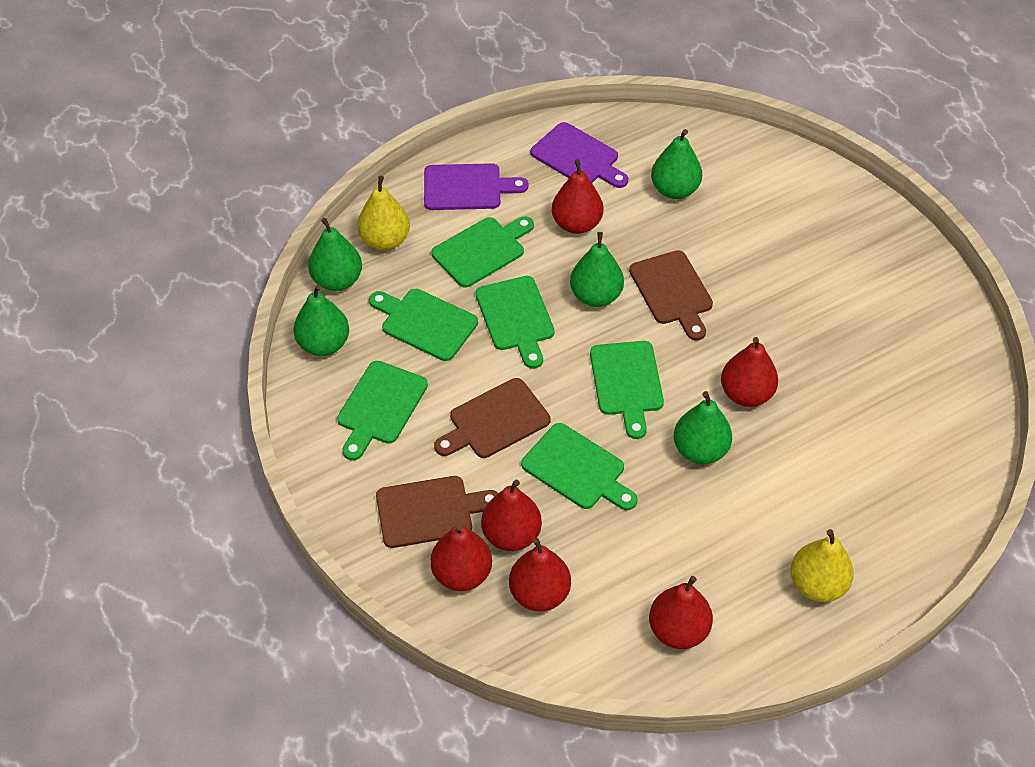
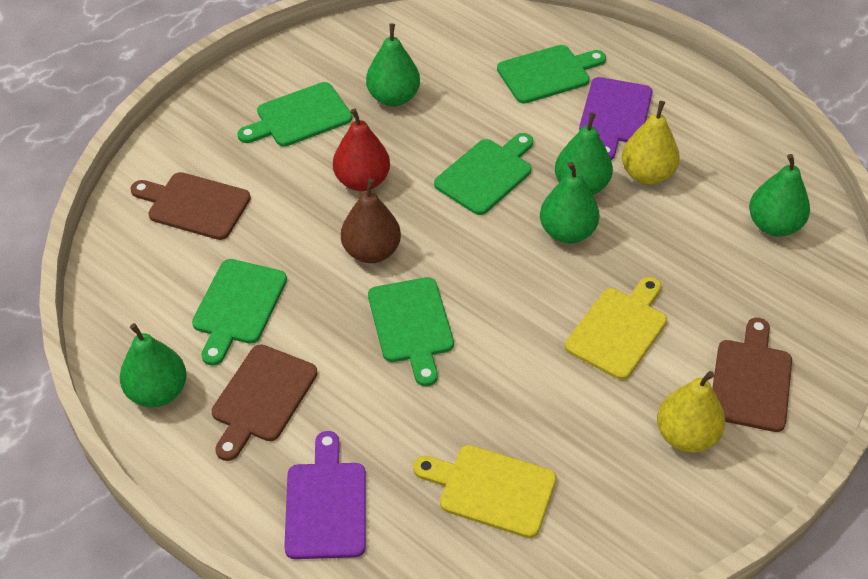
brown pear: none = 0 -> [341,179,401,263] = 1
green cutting board: [337,361,428,461] [369,289,478,361] [431,216,534,288] [476,276,555,369] [521,423,637,510] [590,341,664,439] = 6 -> [192,259,287,366] [237,82,352,147] [368,277,454,386] [434,133,533,215] [497,45,606,104] = 5
red pear: [430,524,492,591] [481,480,542,551] [509,538,571,611] [552,159,603,234] [649,576,713,649] [721,337,778,407] = 6 -> [333,108,390,191] = 1
yellow cutting board: none = 0 -> [413,445,556,538] [565,277,667,380] = 2

